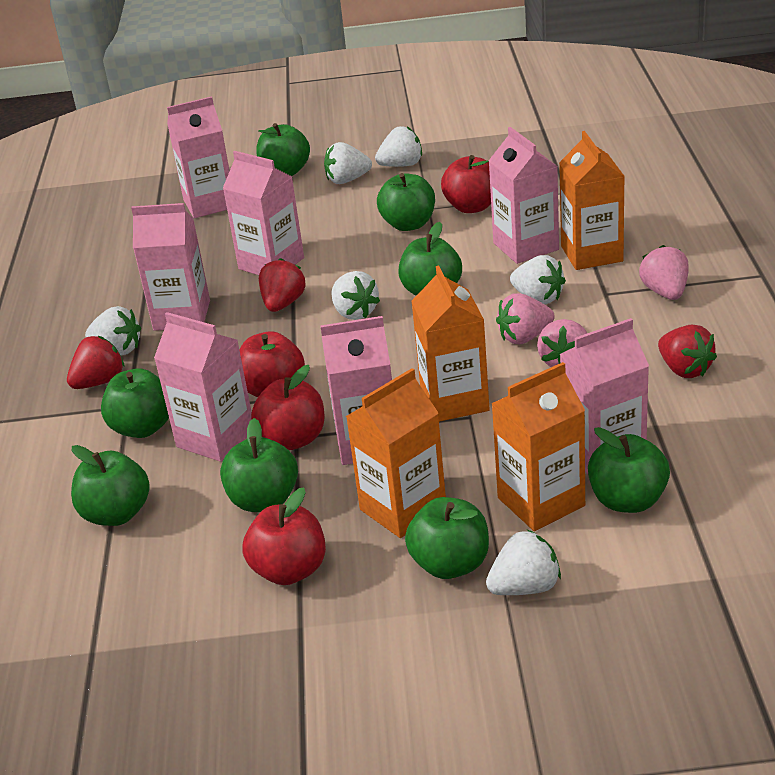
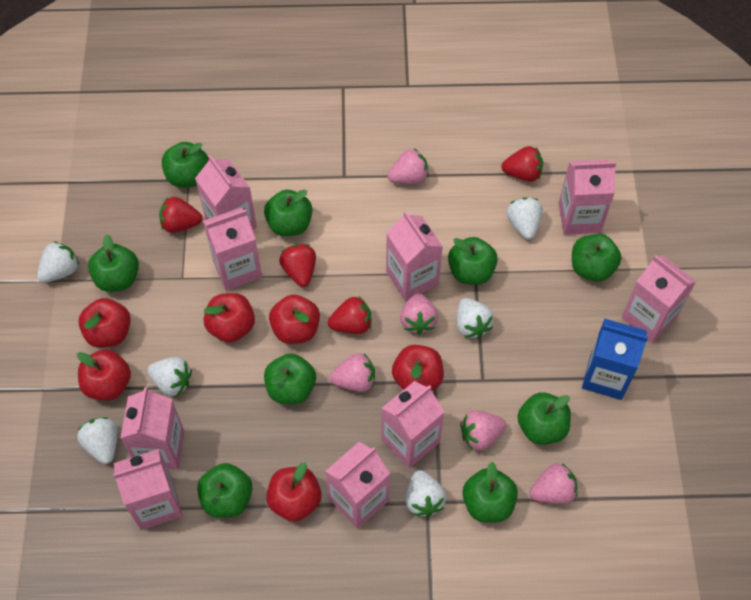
blue carton: none = 0 -> [582,319,648,400] = 1
green apple: [71,445,150,526] [101,368,169,438] [220,418,298,512] [256,123,310,176] [377,173,435,231] [398,222,462,296] [405,497,489,579] [588,427,670,513] = 8 -> [88,234,139,292] [162,142,209,187] [197,463,253,518] [264,189,312,236] [264,353,316,405] [448,237,498,285] [462,462,518,523] [518,392,571,445] [572,234,621,282] = 9
orange carton: [346,368,446,538] [412,266,490,422] [491,362,585,531] [559,131,625,270] = 4 -> none = 0
pink carton: [131,203,210,331] [154,312,252,462] [167,96,230,218] [223,151,304,275] [320,316,392,465] [489,127,559,264] [560,318,649,474] = 7 -> [113,449,183,530] [120,387,185,470] [195,155,257,230] [203,207,262,291] [325,442,390,529] [381,381,444,468] [386,211,443,301] [559,160,616,235] [622,255,696,343] = 9
pink strawberry: [496,293,555,344] [537,319,587,367] [639,245,689,300] = 3 -> [330,353,375,392] [388,148,429,184] [400,293,438,335] [460,411,506,450] [530,463,578,504] = 5
red apple: [239,331,305,397] [242,487,326,585] [251,365,325,450] [441,155,491,213] = 4 -> [77,349,131,400] [78,298,131,348] [204,293,255,342] [266,462,322,522] [269,295,320,344] [392,345,444,391] = 6
red strawberry: [67,336,125,389] [259,258,306,312] [658,325,717,378] = 3 -> [159,197,202,233] [279,244,316,287] [328,297,371,334] [501,146,543,182] = 4

